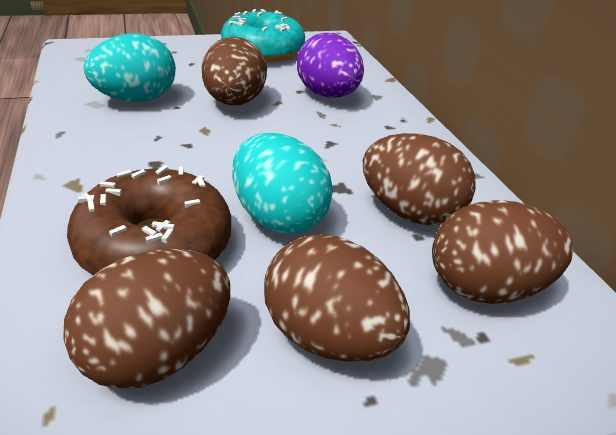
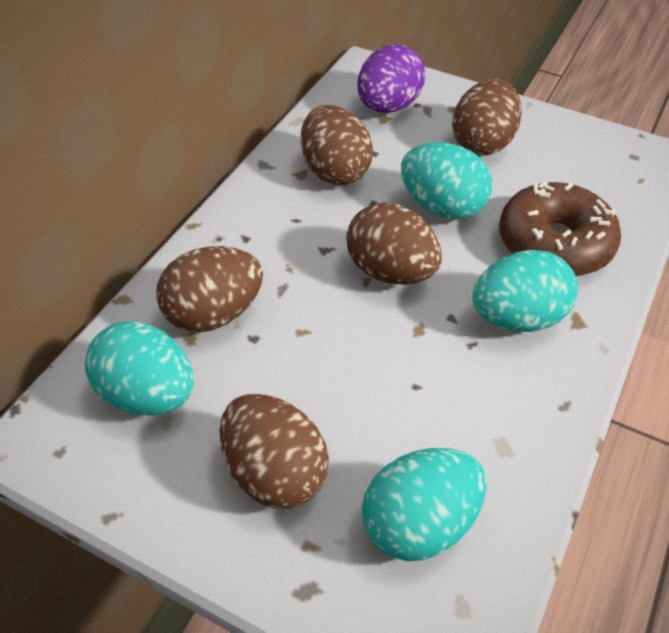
turquoise donut: [221,9,305,62] = 1 -> none = 0
turquoise egg: [84,33,176,102] [232,133,333,234] = 2 -> [85,321,194,416] [362,448,487,561] [401,142,492,219] [472,250,578,332] = 4

